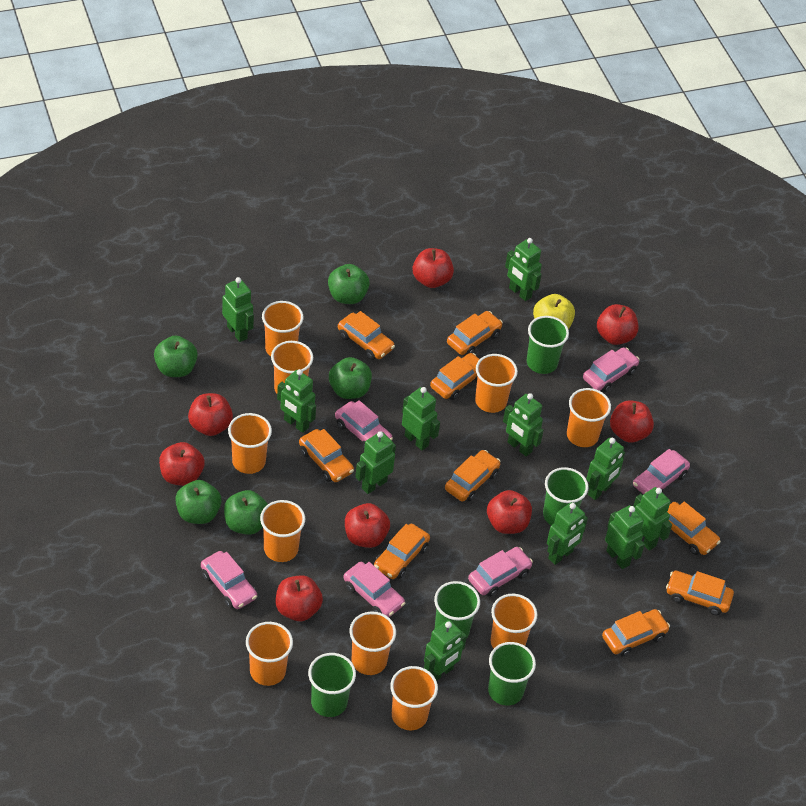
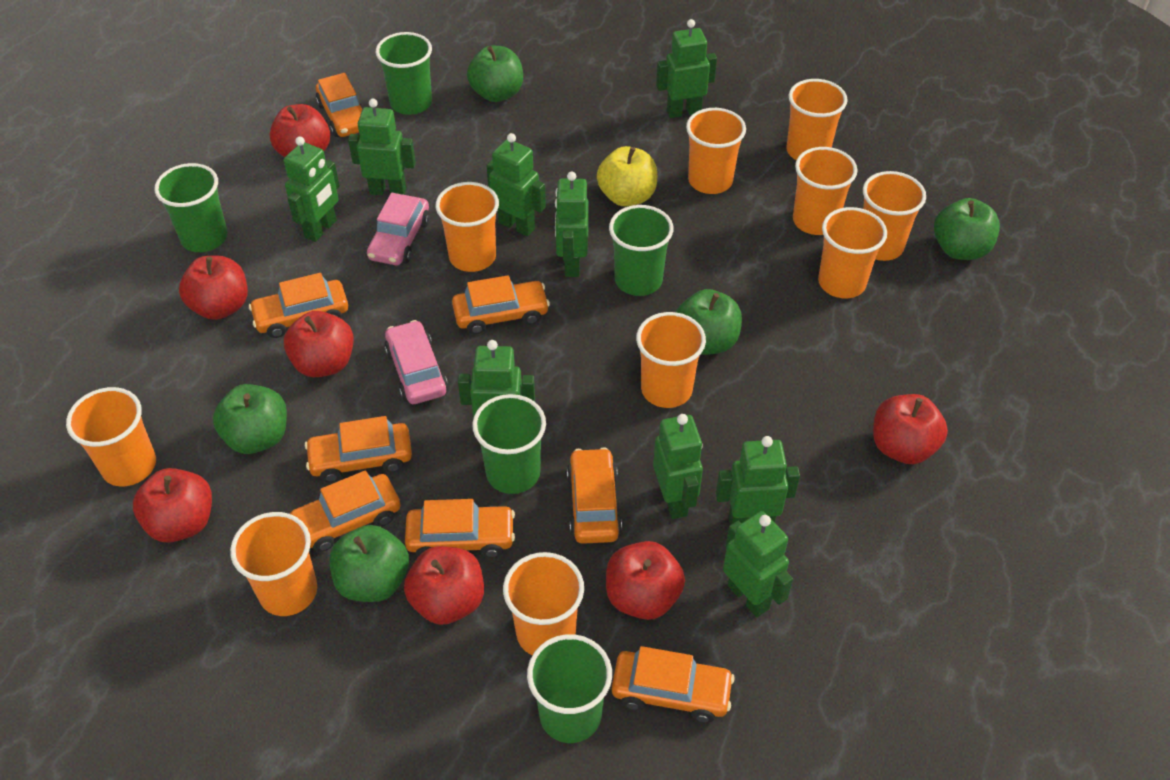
green robot: [222,277,254,342] [277,369,316,433] [355,431,396,494] [402,387,440,451] [424,620,467,681] [503,393,544,457] [505,238,542,301] [547,502,588,565] [586,437,625,500] [605,505,645,569] [634,487,672,551] = 11 -> [283,136,340,242] [348,99,416,195] [458,340,535,418] [486,133,546,236] [555,171,589,277] [653,414,703,519] [656,19,717,118] [716,436,800,525] [723,511,793,617] = 9
orange car: [299,429,354,482] [338,311,395,360] [374,524,430,579] [430,353,480,400] [445,450,500,502] [447,311,503,355] [602,609,670,657] [666,571,734,615] [667,502,721,555] = 9 -> [249,273,348,338] [290,471,401,552] [305,416,412,482] [316,73,362,137] [405,499,515,558] [452,275,550,334] [567,447,622,544] [612,646,735,722] = 8
pink car: [201,551,257,609] [335,400,393,448] [343,562,405,617] [468,547,533,597] [583,347,640,392] [633,449,690,494] = 6 -> [367,193,430,265] [384,320,448,404] = 2
red apple: [159,442,205,486] [188,393,233,436] [276,575,323,621] [345,503,390,548] [412,248,454,288] [487,490,532,534] [597,304,638,345] [610,401,654,443] = 8 -> [133,468,212,543] [179,256,248,320] [270,104,330,157] [284,311,354,377] [404,546,484,625] [606,541,685,620] [873,394,948,464] = 7

